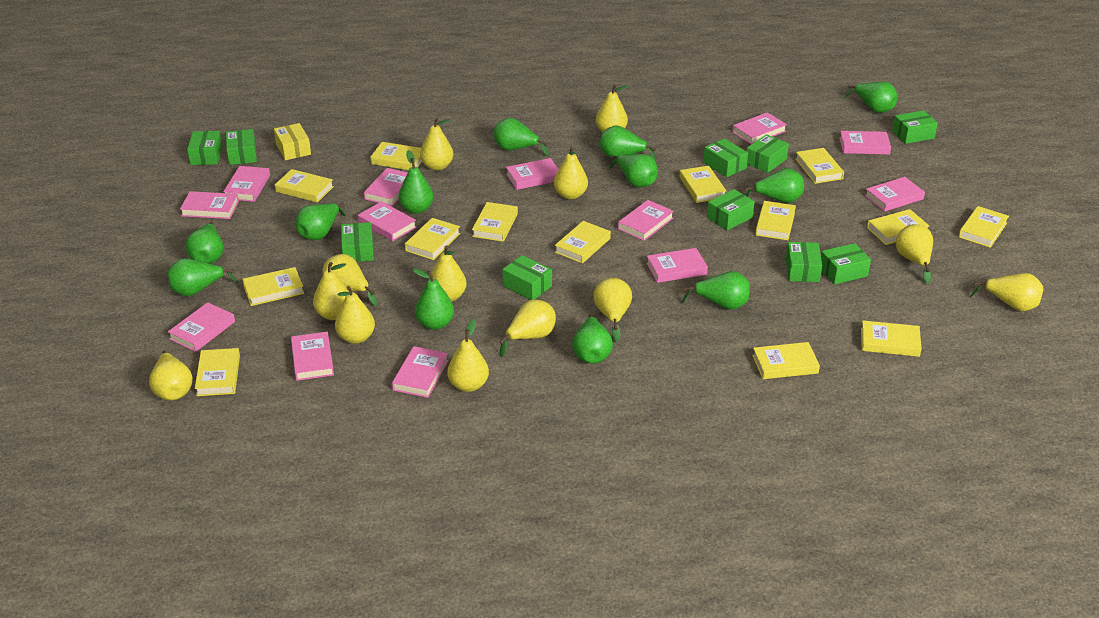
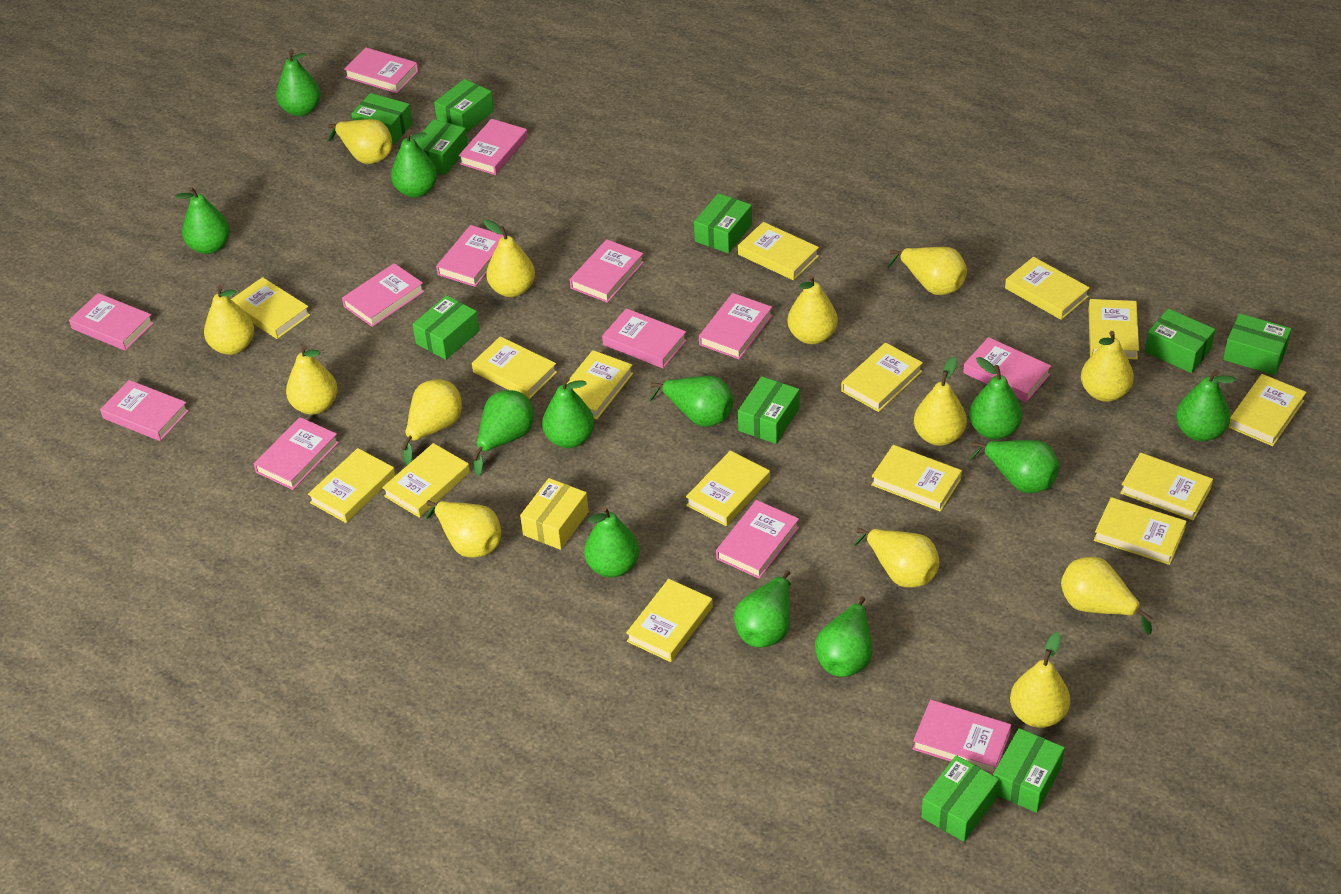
yellow book: [195,348,240,396] [242,267,304,306] [275,169,334,203] [370,142,422,170] [405,218,460,260] [472,202,518,242] [555,221,611,264] [679,166,726,203] [752,342,820,379] [755,201,796,240] [795,148,844,184] [861,320,922,357] [867,209,929,245] [959,206,1009,248] = 14 -> [231,277,310,339] [308,448,395,523] [382,443,470,518] [472,336,557,399] [566,350,633,420] [626,579,713,662] [686,451,770,526] [738,222,819,280] [841,342,923,412] [871,445,962,512] [1005,257,1090,320] [1089,299,1139,360] [1094,497,1187,565] [1120,452,1213,520] [1228,374,1306,446] = 15

